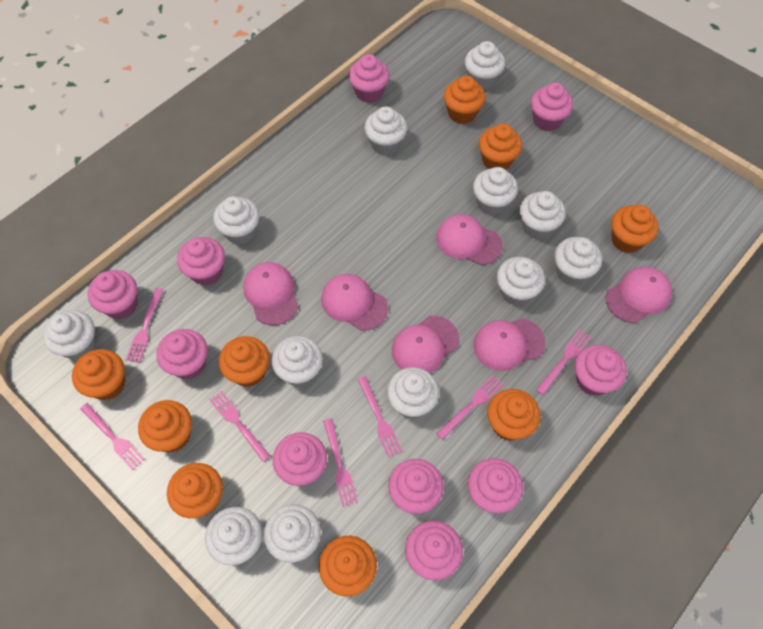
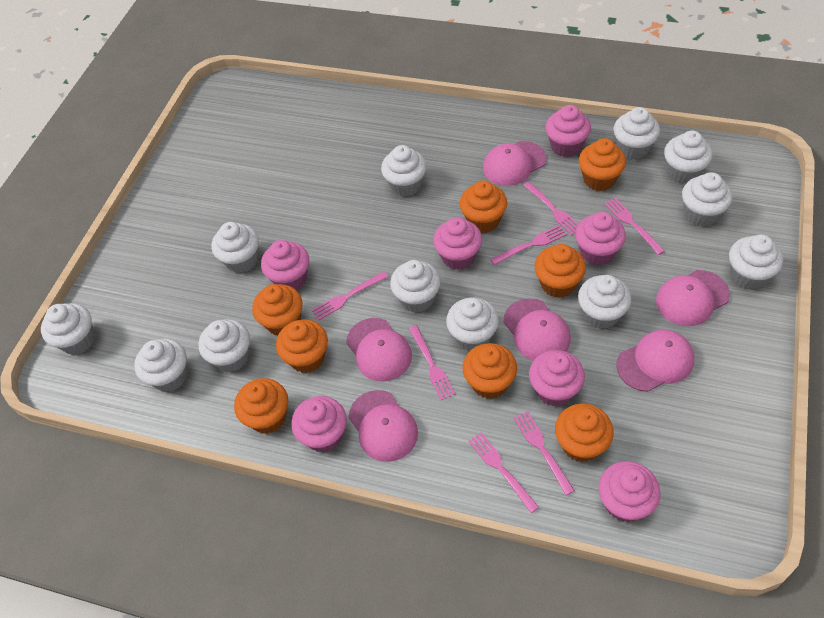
orange cupcake: [72,349,125,400] [138,400,192,452] [167,463,223,518] [219,336,270,387] [319,536,377,597] [444,76,485,124] [479,124,522,170] [487,389,540,441] [611,205,659,253] = 9 -> [234,378,288,434] [252,284,303,335] [276,320,328,373] [460,180,507,233] [463,343,517,399] [535,244,586,298] [555,404,614,462] [579,138,626,191] = 8
pink cupcake: [88,270,138,320] [157,329,208,380] [177,237,225,286] [273,432,327,486] [349,54,390,103] [388,459,444,514] [405,521,463,580] [468,458,523,513] [531,83,573,131] [575,345,627,396] = 10 -> [261,240,309,290] [291,396,347,452] [433,217,482,270] [529,350,585,406] [545,105,591,157] [575,212,626,265] [598,461,660,522] = 7

